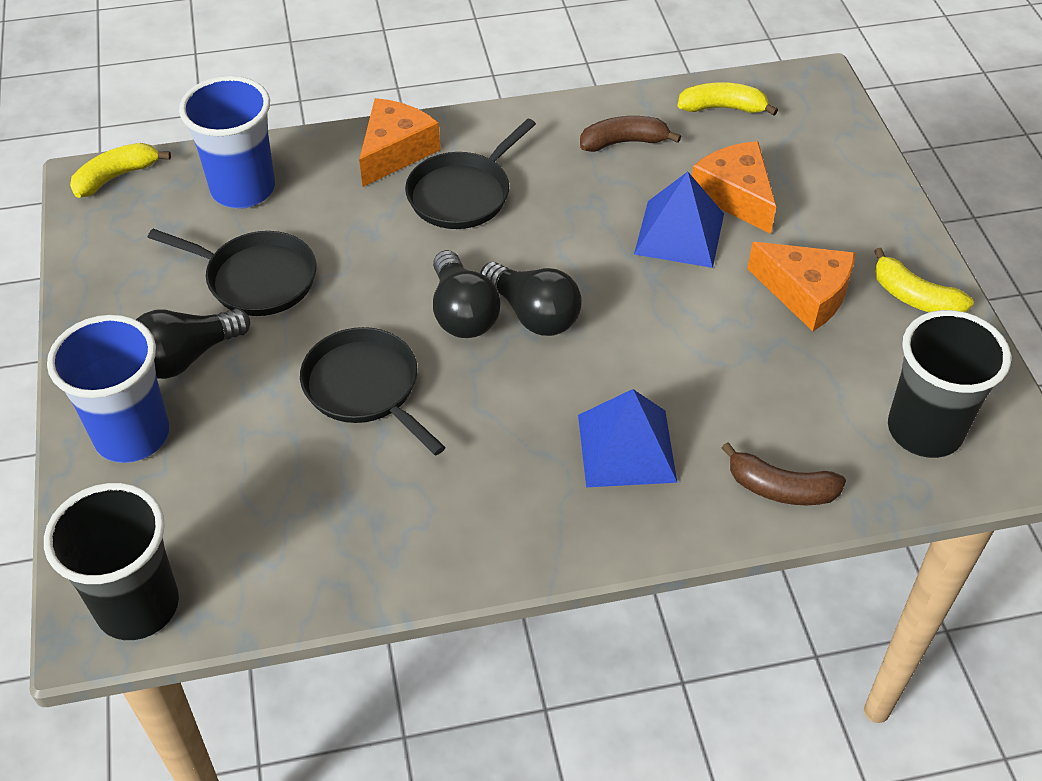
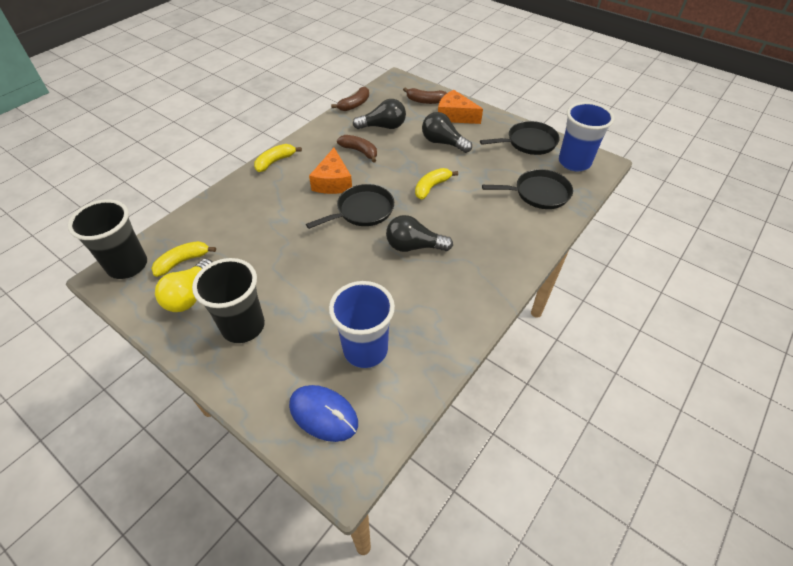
blue mouse: none = 0 -> [289,385,358,442] = 1
blue pyramid: [578,389,677,487] [634,172,724,268] = 2 -> none = 0
brown banana: [580,116,681,152] [722,442,846,505] = 2 -> [331,87,369,111] [337,135,377,163] [403,87,447,104] = 3
orange cheese: [359,98,440,187] [692,141,776,234] [747,242,855,331] = 3 -> [309,148,352,194] [438,90,483,124] = 2
yellow light bulb: none = 0 -> [155,258,212,312] = 1

